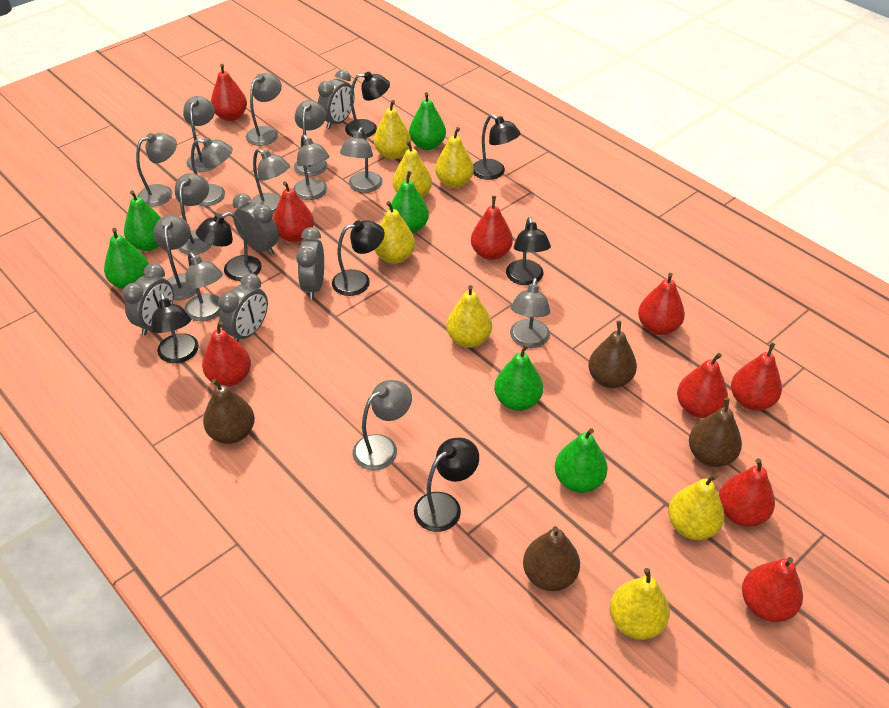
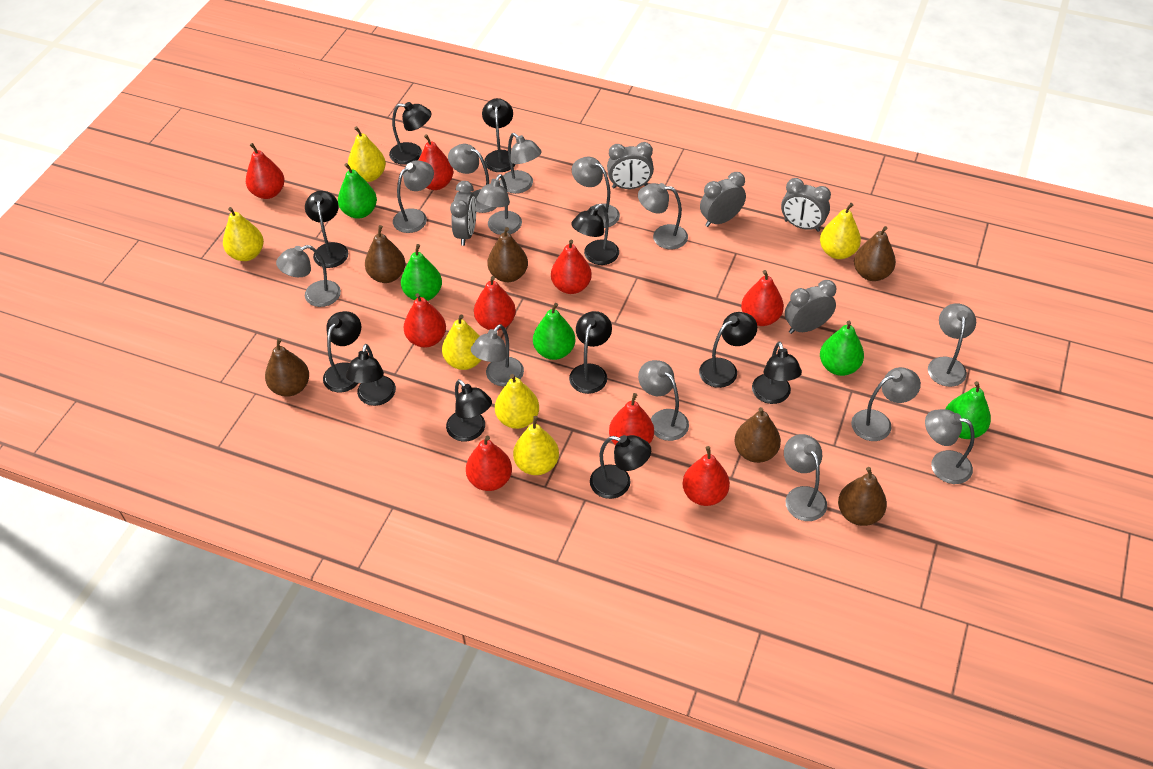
black lamp: [151,293,199,363] [196,212,262,281] [332,220,385,296] [345,72,390,138] [414,438,479,532] [473,114,521,180] [506,217,551,285] = 7 -> [305,191,348,268] [323,311,361,392] [346,344,396,406] [389,102,431,165] [446,379,492,442] [482,98,516,172] [569,311,612,394] [571,204,619,265] [590,435,651,499] [699,312,757,388] [752,341,802,404] = 11
brown pear: [203,379,255,444] [523,526,580,591] [588,321,637,388] [689,398,742,467] = 4 -> [265,338,309,397] [365,225,406,283] [487,227,528,282] [734,407,781,463] [838,467,887,526] [854,226,896,281] = 6
green pear: [104,228,149,289] [124,190,161,251] [389,171,429,234] [409,92,446,150] [494,344,543,411] [555,428,608,493] = 6 -> [338,163,377,219] [401,244,442,301] [533,303,576,360] [820,321,864,376] [946,381,991,439] = 5
yellow pear: [374,100,411,159] [374,201,415,264] [393,141,432,198] [435,127,474,188] [446,285,492,348] [610,568,670,640] [668,474,725,540] = 7 -> [223,207,264,261] [348,126,386,182] [442,314,481,370] [495,374,539,429] [513,416,559,475] [820,203,861,259] = 6

